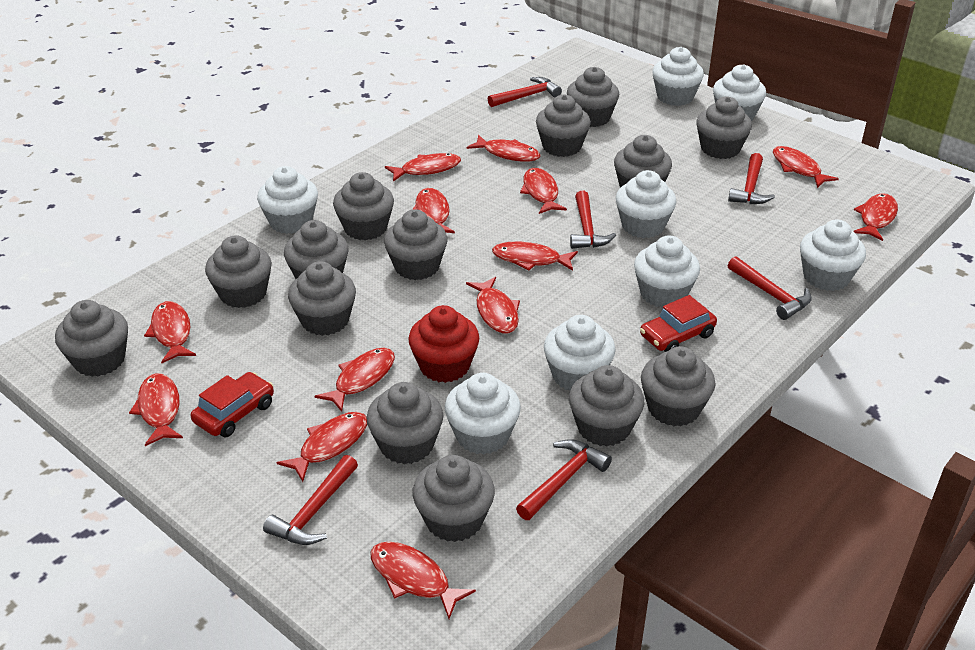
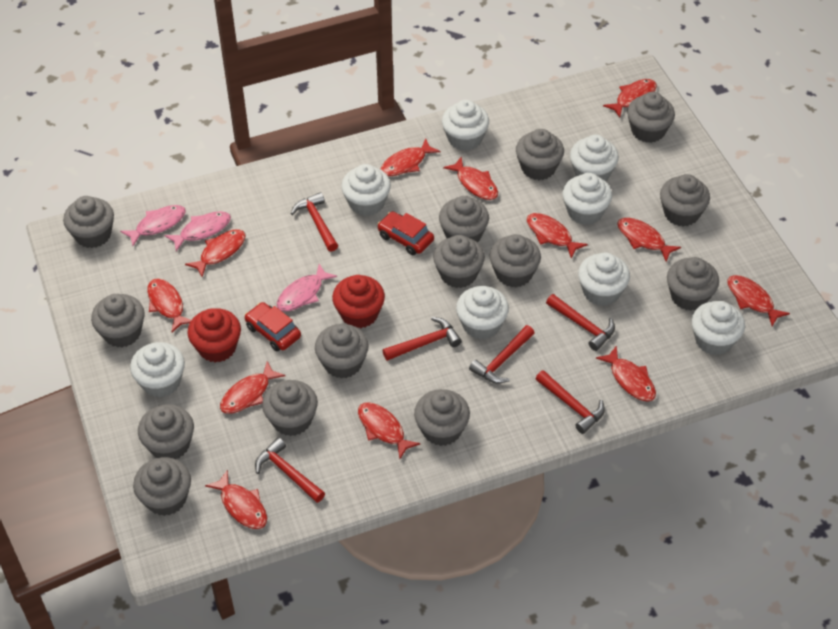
pink fish: none = 0 -> [120,205,186,246] [165,211,231,251] [277,264,337,312] = 3
red cupcake: [408,305,479,383] = 1 -> [187,308,241,363] [332,275,385,328] = 2
red fish: [129,373,183,446] [144,301,196,363] [276,412,367,482] [315,348,395,412] [370,542,476,619] [385,153,461,182] [412,188,455,233] [466,277,520,333] [467,135,541,161] [492,242,578,271] [520,168,567,214] [773,146,839,188] [853,193,898,241] = 13 -> [147,278,191,332] [185,229,245,277] [205,470,267,529] [220,361,285,414] [358,402,420,459] [381,139,440,176] [443,157,498,200] [527,213,588,258] [596,345,656,401] [603,79,657,118] [617,218,681,262] [728,275,790,326] = 12

